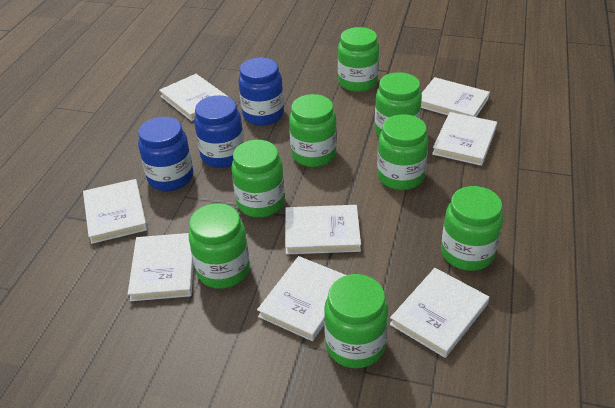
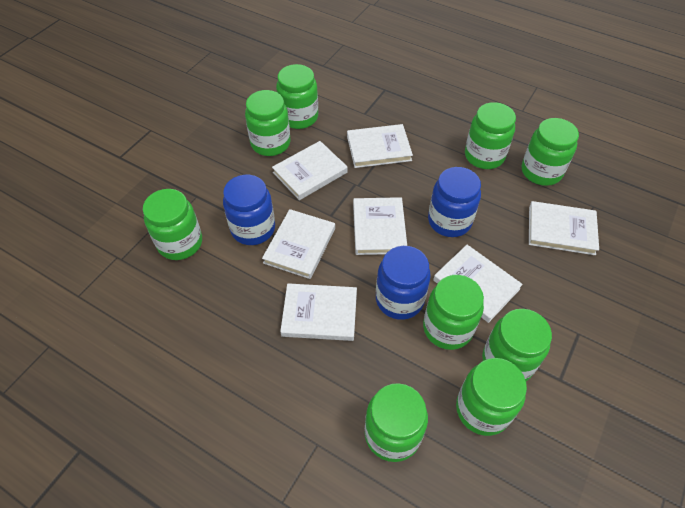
green jar: [189,203,250,289] [231,140,285,218] [289,94,337,167] [324,274,388,368] [338,27,379,92] [375,72,422,136] [377,114,428,190] [441,186,503,271] = 8 -> [143,189,202,260] [245,90,290,156] [276,64,318,129] [365,383,428,462] [423,275,484,350] [456,358,527,436] [465,102,516,169] [482,309,552,381] [522,118,579,186] = 9
white book: [83,179,147,244] [128,233,194,301] [159,74,228,121] [257,256,346,341] [285,205,361,255] [390,268,489,358] [421,77,490,117] [432,112,497,166] = 8 -> [262,209,335,279] [272,141,348,200] [280,283,357,341] [347,124,413,168] [353,197,407,255] [433,245,523,323] [529,201,599,255] = 7

